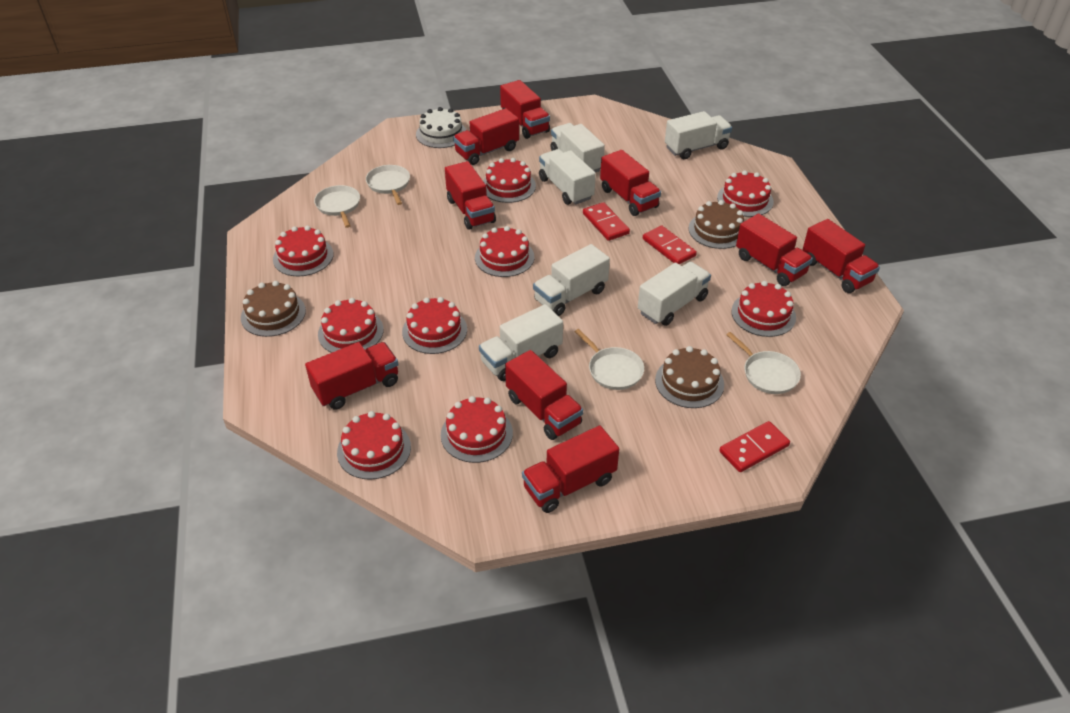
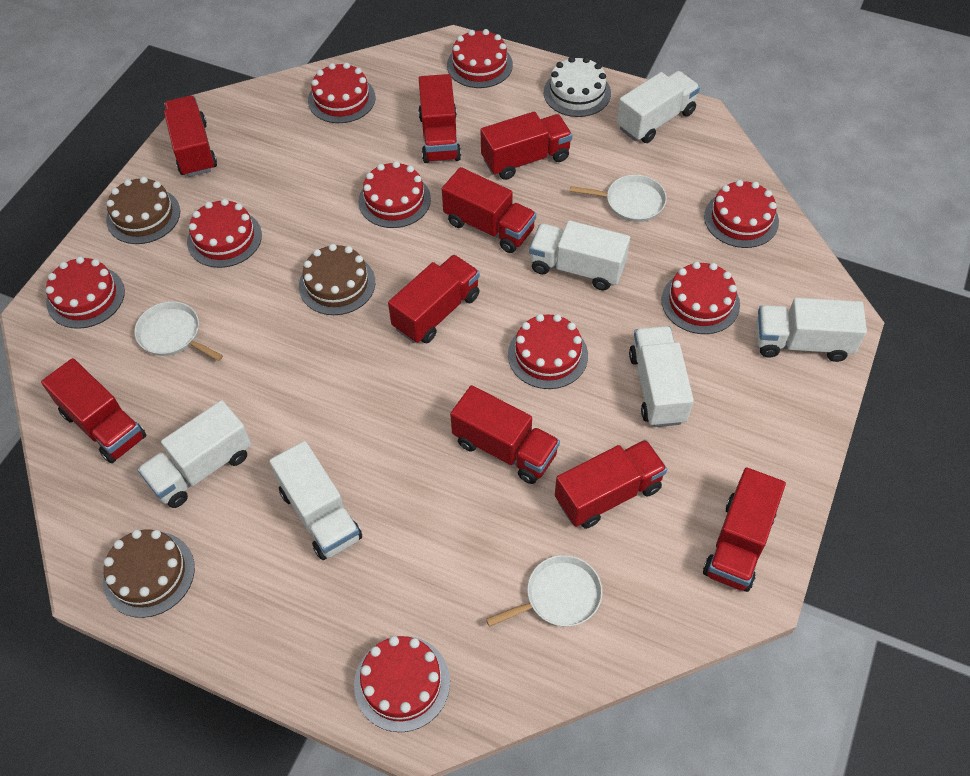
red domino: [583,202,630,241] [643,226,697,264] [719,421,790,472] = 3 -> none = 0
white pan: [314,185,360,228] [366,165,410,205] [575,329,644,390] [726,332,801,394] = 4 -> [134,301,223,361] [486,555,603,627] [570,175,667,222] = 3

